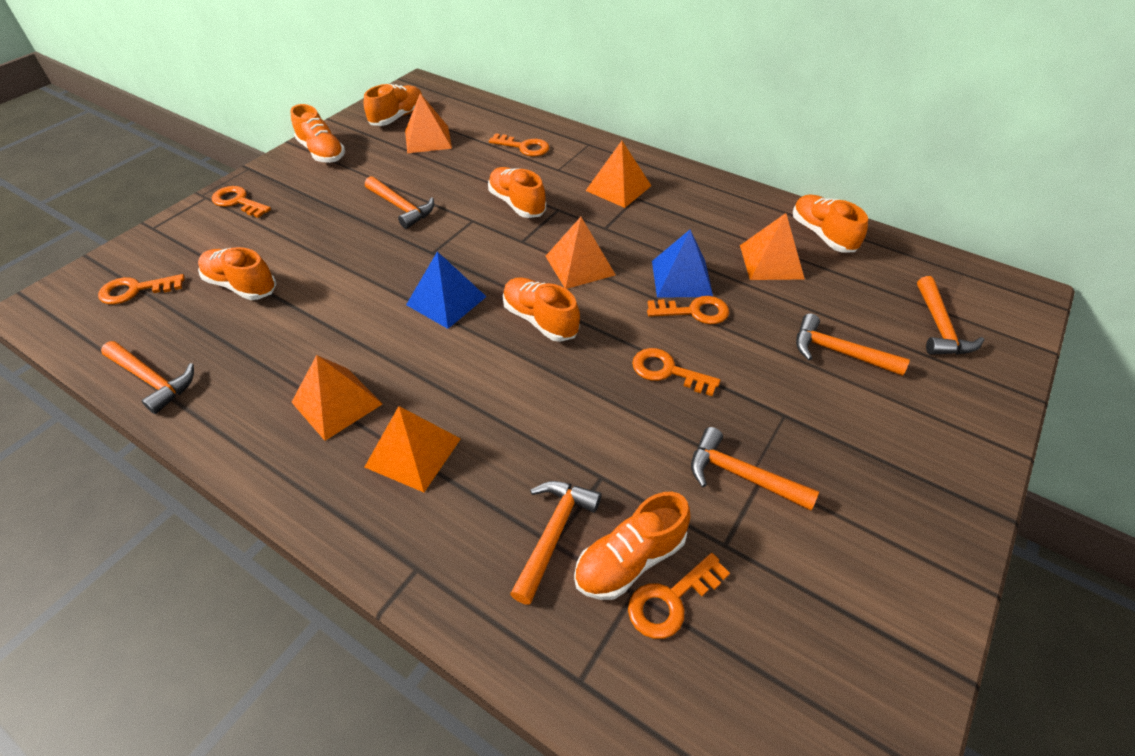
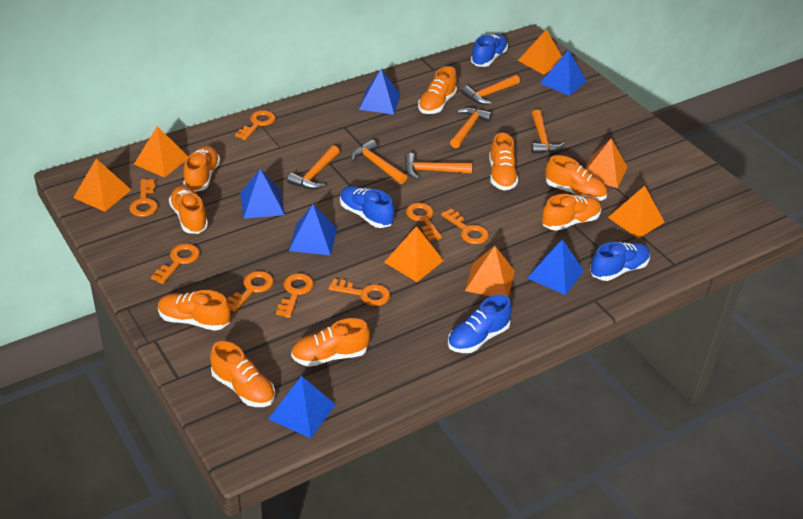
blue pyramid: [406,251,486,329] [652,230,713,297] = 2 -> [240,169,285,219] [269,376,336,438] [289,204,337,255] [359,69,401,115] [528,239,584,295] [539,50,586,96] = 6
blue shoe: none = 0 -> [340,186,395,228] [448,295,512,353] [471,34,508,67] [590,242,650,281] = 4
orange key: [98,274,185,304] [212,186,271,218] [489,133,549,156] [628,553,730,639] [632,348,720,396] [647,296,729,324] = 6 -> [129,179,158,217] [151,244,200,284] [227,271,274,312] [235,110,276,140] [276,273,314,318] [328,279,390,306] [406,203,442,241] [441,208,489,244] = 8
orange pyramid: [291,355,382,441] [365,406,461,492] [405,93,452,154] [545,217,616,289] [586,141,651,208] [740,213,805,280] = 6 -> [73,159,131,212] [134,126,188,178] [384,226,444,282] [465,246,515,297] [518,29,562,75] [585,138,627,188] [608,186,665,239] = 7
orange shoe: [198,247,277,300] [290,104,345,163] [364,84,423,126] [488,167,546,218] [503,277,580,342] [574,492,690,600] [793,194,868,252] = 7 -> [158,290,231,331] [169,185,208,234] [183,146,220,192] [210,341,275,407] [291,318,370,367] [418,66,457,114] [489,133,518,191] [542,194,601,231] [545,155,607,201] = 9

